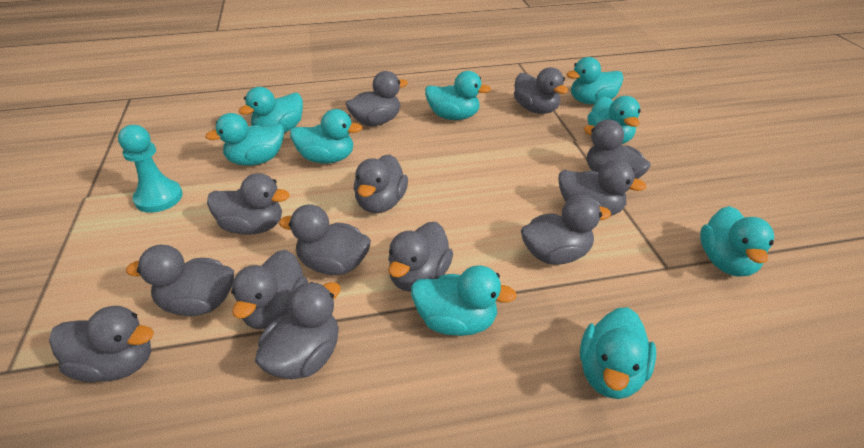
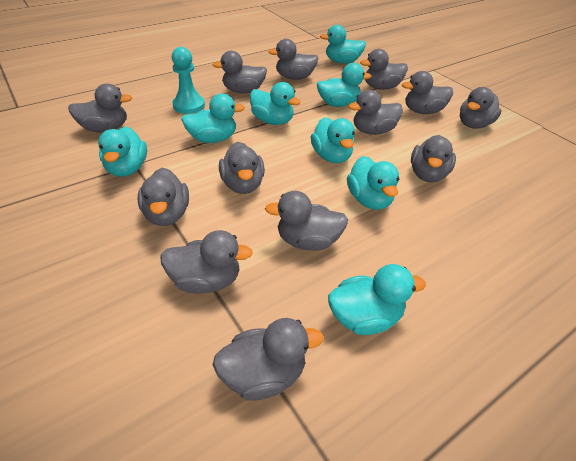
turquoise duck: [205,113,284,166] [238,87,303,133] [290,109,363,164] [411,265,517,336] [425,71,491,120] [566,57,624,105] [580,307,656,399] [588,96,641,144] [700,206,774,277] = 9 -> [98,126,147,177] [181,94,245,143] [250,82,301,125] [311,117,355,163] [317,63,371,107] [320,25,366,64] [328,264,426,335] [347,156,400,210] = 8

